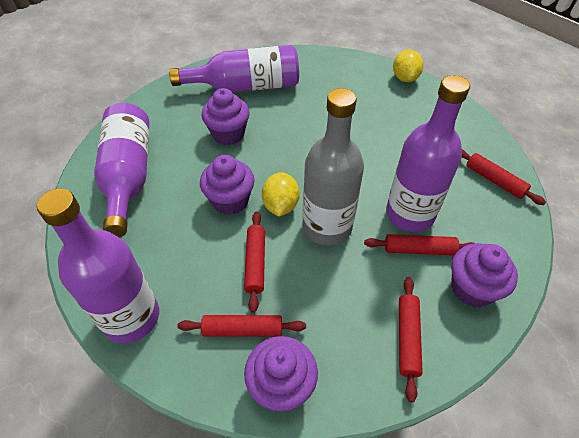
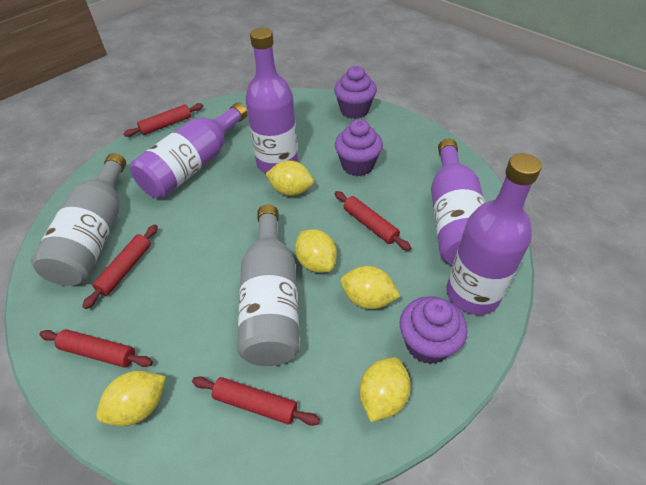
grey bottle: [303,88,364,246] = 1 -> [31,153,126,286] [237,205,300,366] = 2
purple cupcake: [200,155,255,215] [201,88,250,145] [244,336,318,411] [451,243,518,307] = 4 -> [334,66,377,119] [335,119,383,176] [400,296,467,364] = 3
yellow lemon: [262,172,300,216] [393,49,423,82] = 2 -> [96,371,166,426] [266,161,314,196] [295,229,337,273] [341,266,400,309] [360,357,411,422] = 5

